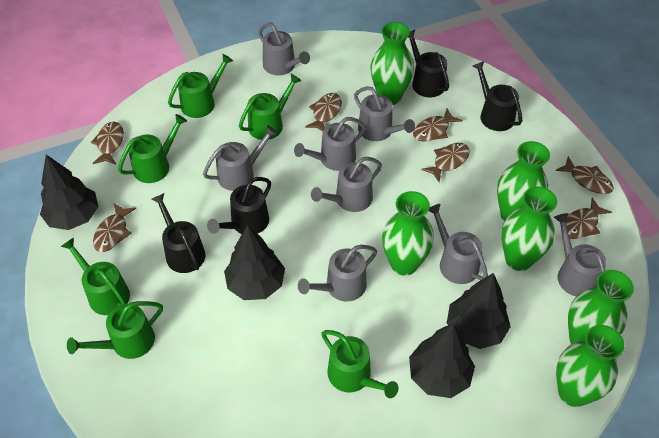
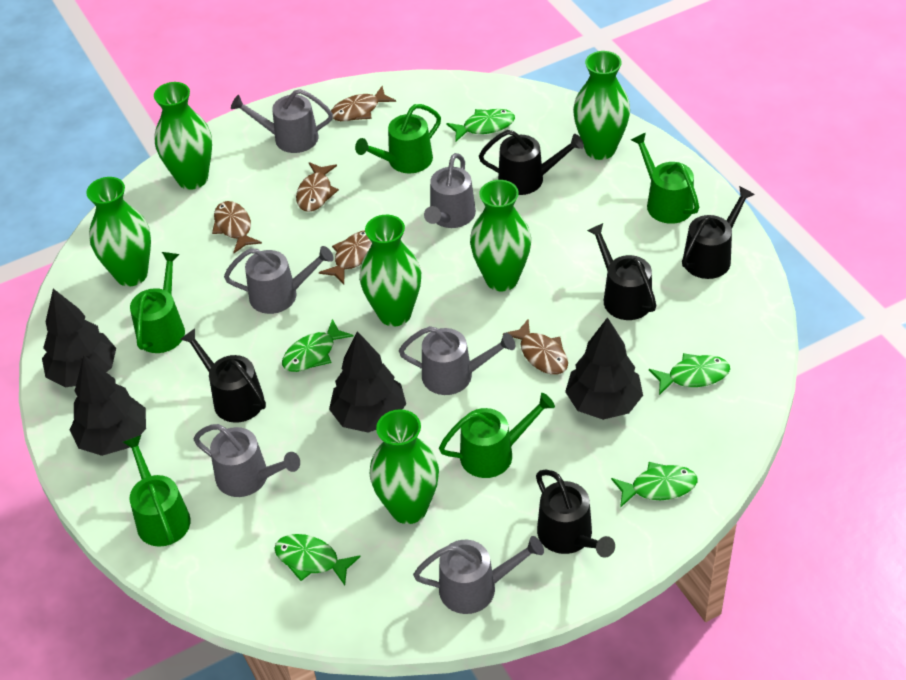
black watering can: [151,193,205,273] [207,177,271,234] [408,30,449,97] [473,61,522,131] = 4 -> [180,328,266,423] [479,130,584,195] [536,470,615,558] [587,223,657,320] [682,186,755,279] = 5
brown fish: [91,122,124,164] [93,203,136,252] [305,93,342,132] [413,108,463,142] [421,143,470,182] [556,156,614,194] [565,198,612,239] = 7 -> [212,201,262,253] [296,162,339,212] [319,231,372,284] [331,86,396,121] [503,319,568,375] = 5
green fish: none = 0 -> [274,534,361,585] [282,319,354,372] [446,109,515,142] [611,462,698,508] [649,353,730,395] = 5
green watering can: [61,238,130,315] [67,301,163,359] [118,114,187,183] [168,54,233,118] [239,74,302,140] [321,330,399,398] = 6 -> [123,435,191,547] [130,252,185,353] [355,104,441,173] [439,393,555,478] [631,133,699,224] = 5
grey watering can: [203,125,278,191] [258,22,310,75] [294,117,366,171] [298,245,377,302] [311,157,382,212] [354,86,415,141] [429,204,488,284] [554,213,606,297] = 8 -> [194,424,300,497] [224,246,334,314] [231,89,333,153] [399,326,515,395] [413,536,544,614] [424,153,476,228] = 6

